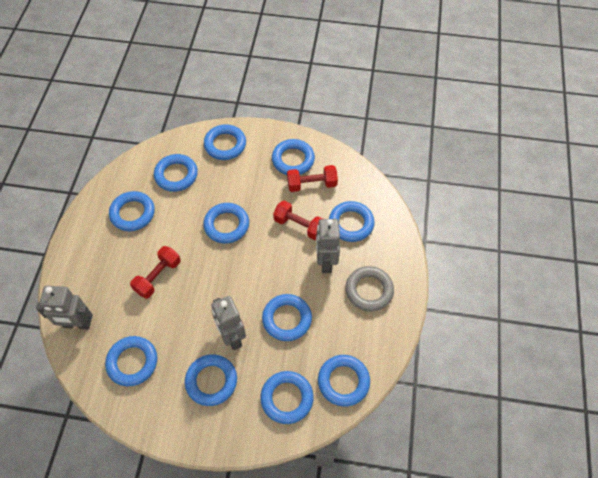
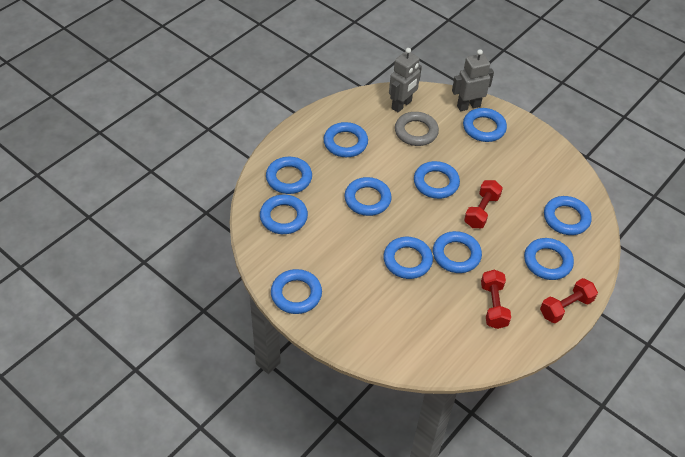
grey robot: [36,286,93,330] [211,296,246,350] [316,219,340,273] = 3 -> [389,48,422,112] [452,49,494,111] = 2

